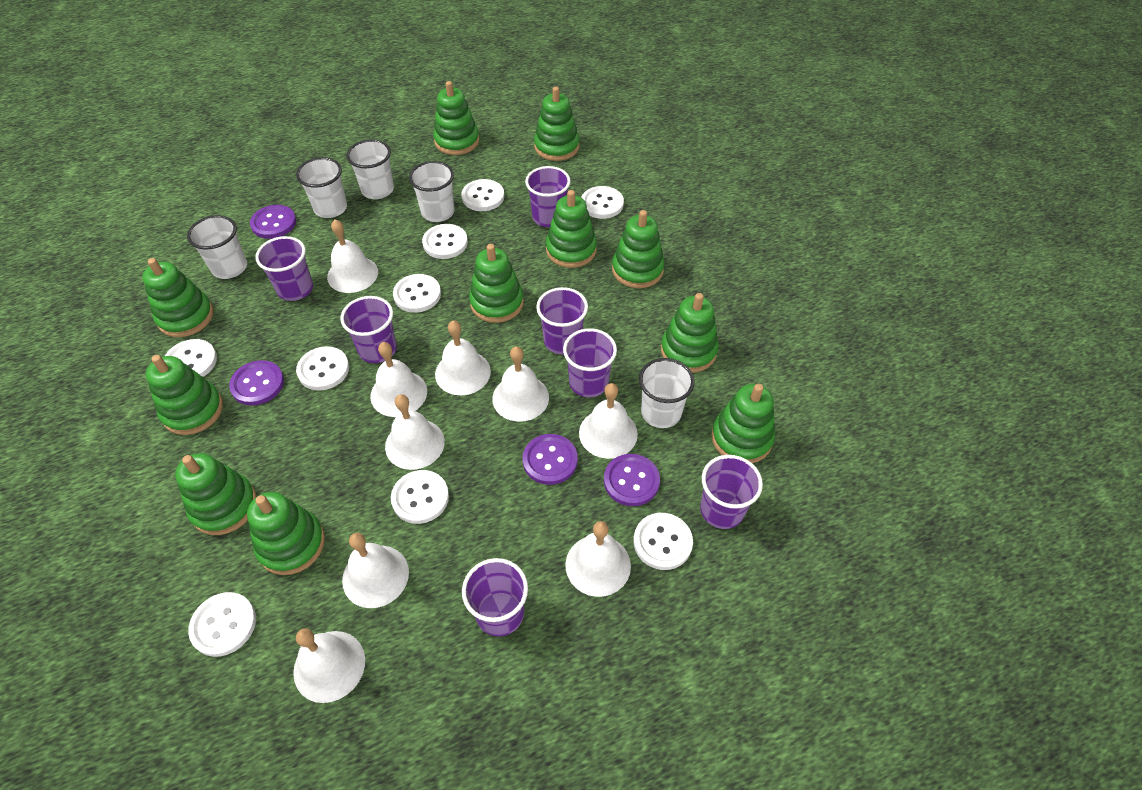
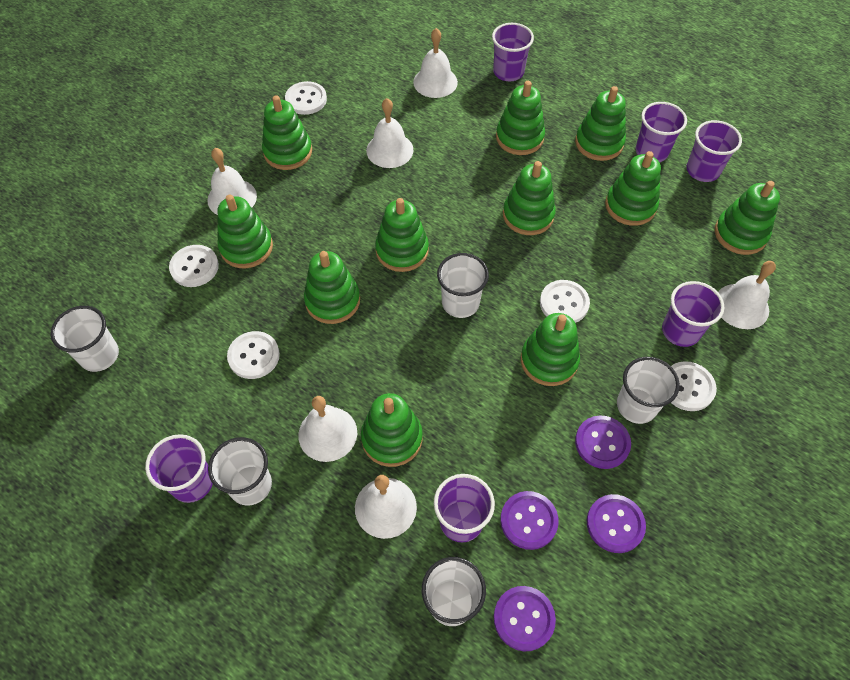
purple cup: [255,236,313,301] [340,296,397,363] [462,558,528,637] [525,166,571,227] [536,287,588,354] [563,328,617,397] [700,455,763,529] = 7 -> [145,434,213,503] [434,474,495,543] [492,23,534,81] [635,102,687,162] [662,281,724,347] [686,120,742,182] = 6
white bell: [293,629,365,703] [327,219,378,293] [342,533,409,608] [370,342,427,417] [385,394,445,470] [435,320,491,395] [492,346,549,422] [565,521,631,597] [579,383,638,459] = 9 -> [207,148,257,215] [298,396,357,462] [355,475,417,539] [366,98,413,168] [413,28,458,98] [718,261,776,329] = 6
white button: [165,339,217,377] [188,592,256,657] [296,346,349,391] [391,470,449,524] [393,274,441,313] [422,224,468,259] [461,179,504,211] [581,186,624,219] [633,513,693,570] = 9 -> [169,245,219,287] [227,331,280,379] [285,81,327,115] [540,280,590,323] [671,361,717,411] = 5

